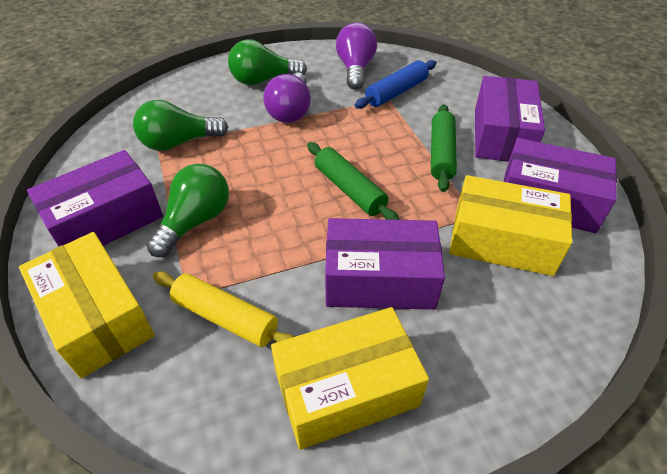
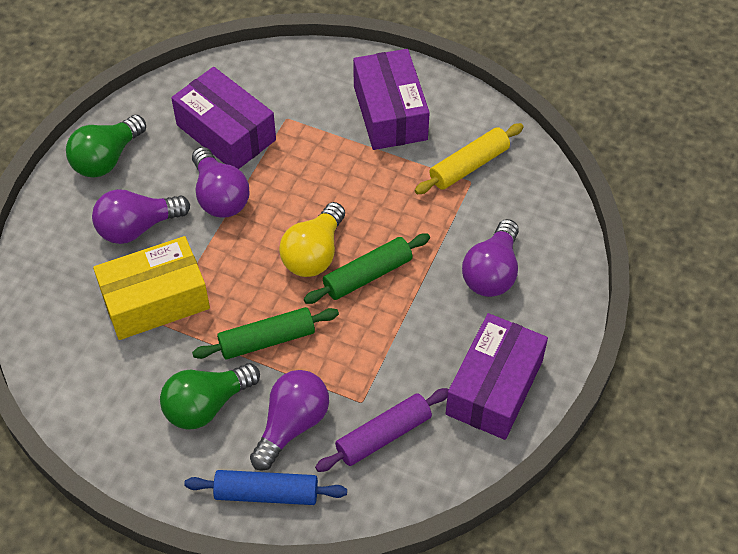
green light bulb: [133,100,228,151] [146,164,229,257] [228,39,307,85] = 3 -> [66,115,146,178] [160,363,260,430] = 2
purple box: [27,150,163,247] [325,218,445,310] [475,76,545,162] [503,138,617,233] = 4 -> [171,67,276,169] [353,49,430,150] [446,313,548,440] = 3
purple light bulb: [263,72,311,123] [336,22,377,90] = 2 -> [92,189,190,244] [192,147,250,218] [250,370,329,471] [462,219,519,297] = 4
purple rolling pin: none = 0 -> [315,388,449,472] = 1
yellow box: [19,232,155,378] [271,307,429,450] [449,175,572,276] = 3 -> [93,236,210,340] = 1
yellow light bulb: none = 0 -> [279,202,345,277] = 1

